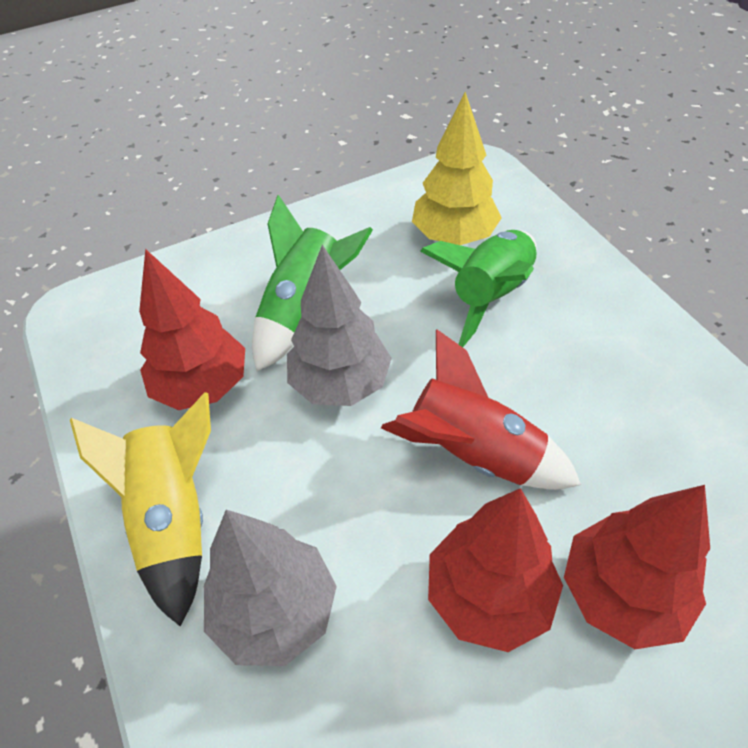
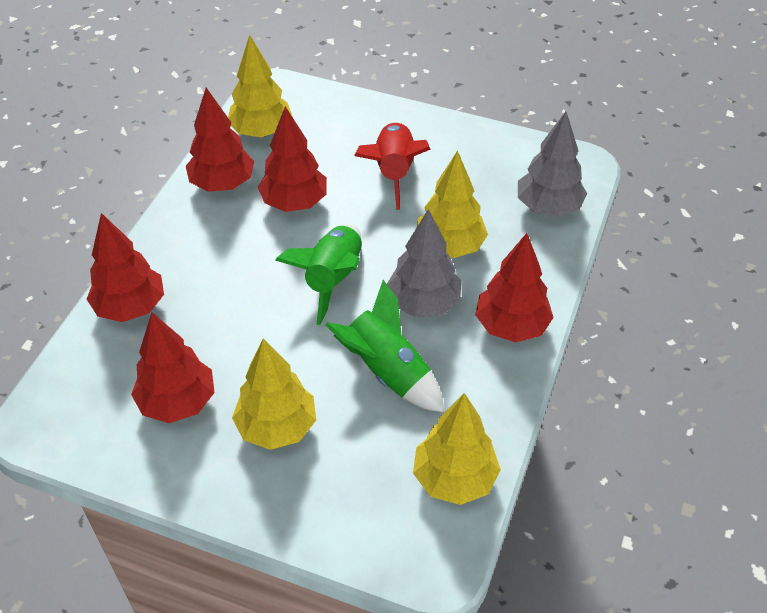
red tree: [139,249,245,410] [428,488,563,652] [564,485,710,649] = 3 -> [87,213,164,322] [131,312,215,423] [186,88,254,192] [258,106,327,212] [475,233,554,342] = 5
yellow rocket: [70,392,211,626] = 1 -> none = 0
yellow tree: [412,92,502,245] = 1 -> [228,35,293,137] [232,338,316,450] [413,393,501,505] [417,150,488,258] = 4

